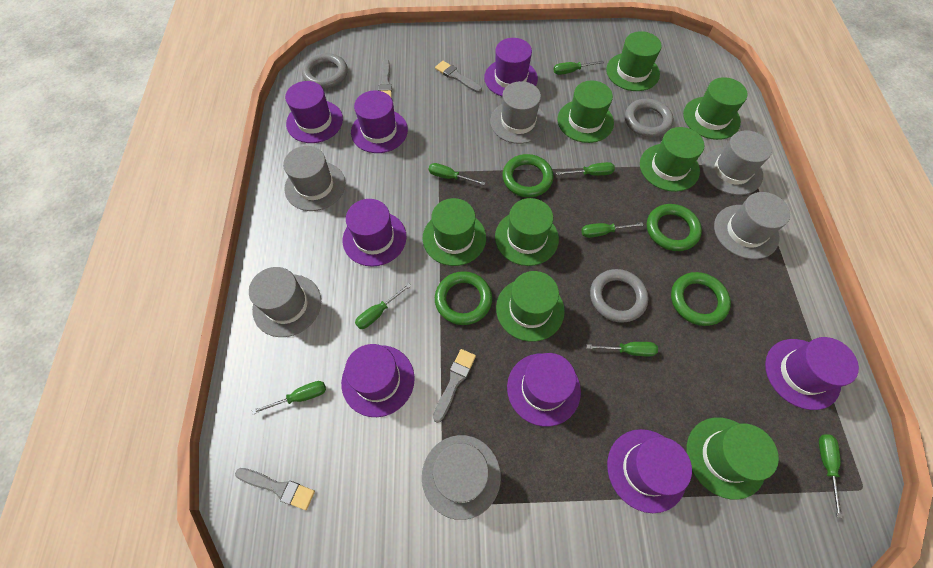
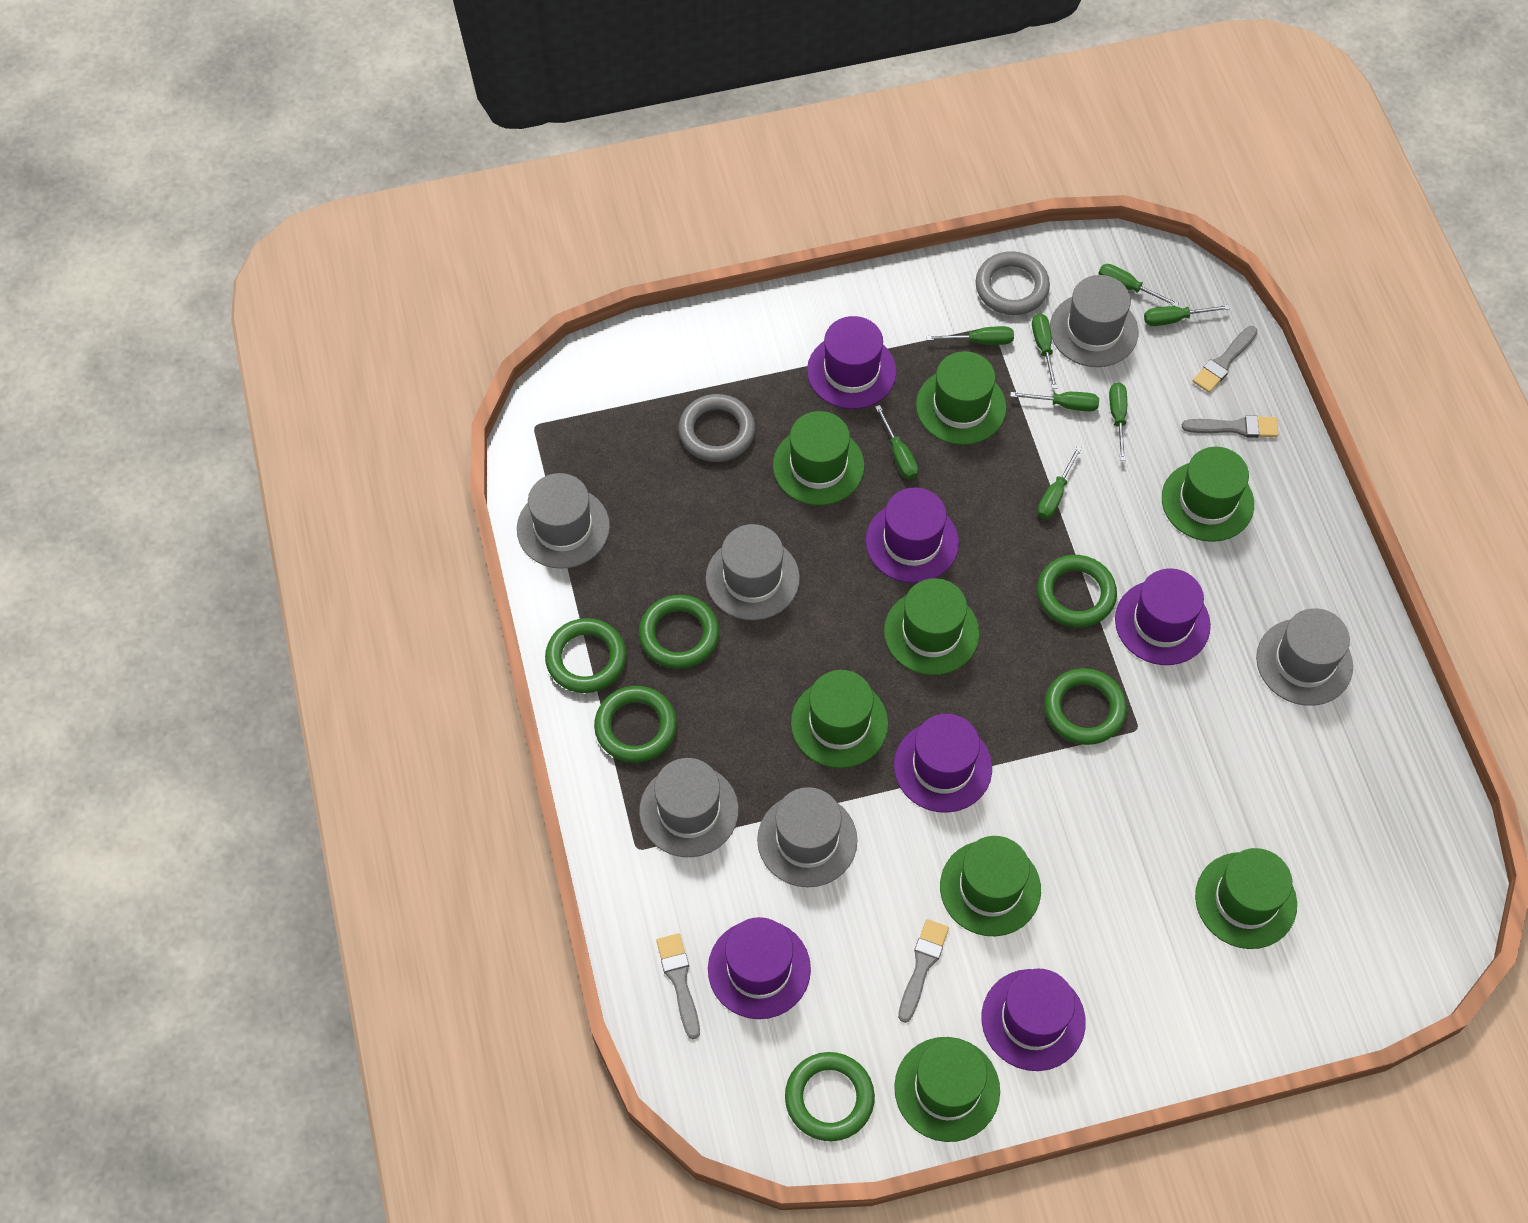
green ring: [435,271,492,325] [502,154,554,197] [647,204,702,251] [671,272,731,326] = 4 -> [545,618,627,693] [594,686,677,763] [639,595,719,669] [785,1052,875,1141] [1037,555,1117,627] [1044,668,1127,745] = 6
grey ring: [302,53,348,89] [590,269,649,323] [625,99,673,137] = 3 -> [678,394,755,462] [976,251,1050,315] = 2
purple hat: [285,81,343,143] [341,344,415,417] [343,199,406,267] [351,90,408,153] [484,38,538,96] [507,353,581,427] [607,429,692,513] [765,337,859,410] = 8 -> [708,917,811,1019] [807,316,897,409] [866,487,959,583] [894,714,992,813] [981,968,1086,1071] [1115,569,1211,665] = 6

